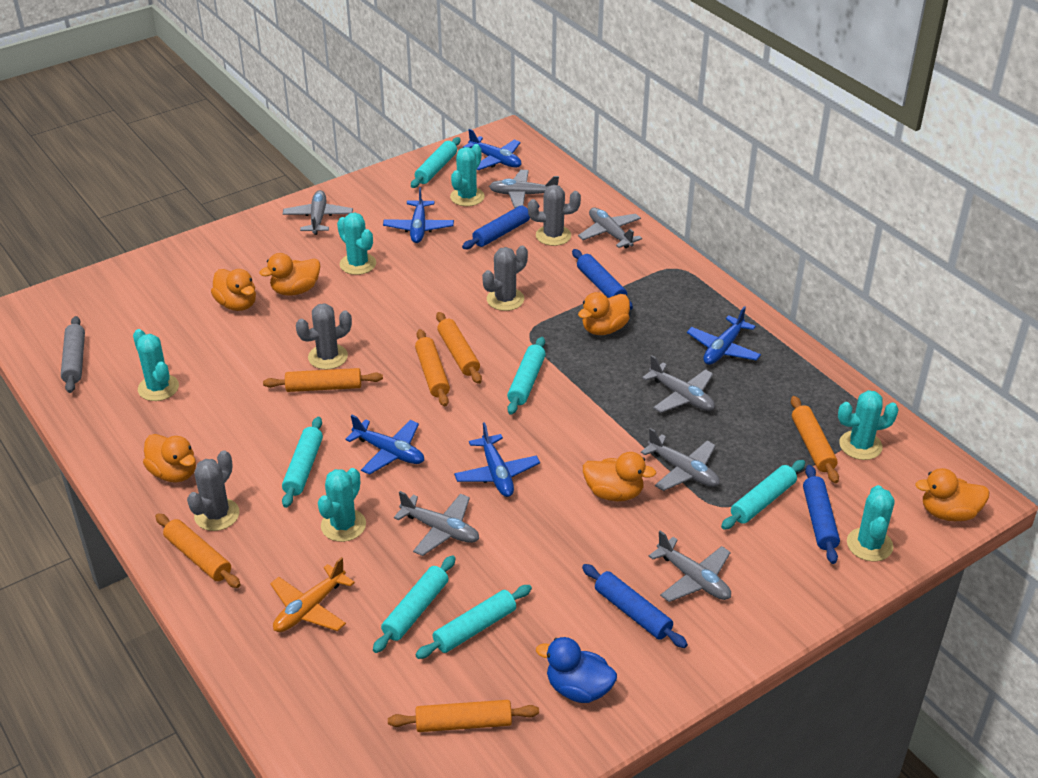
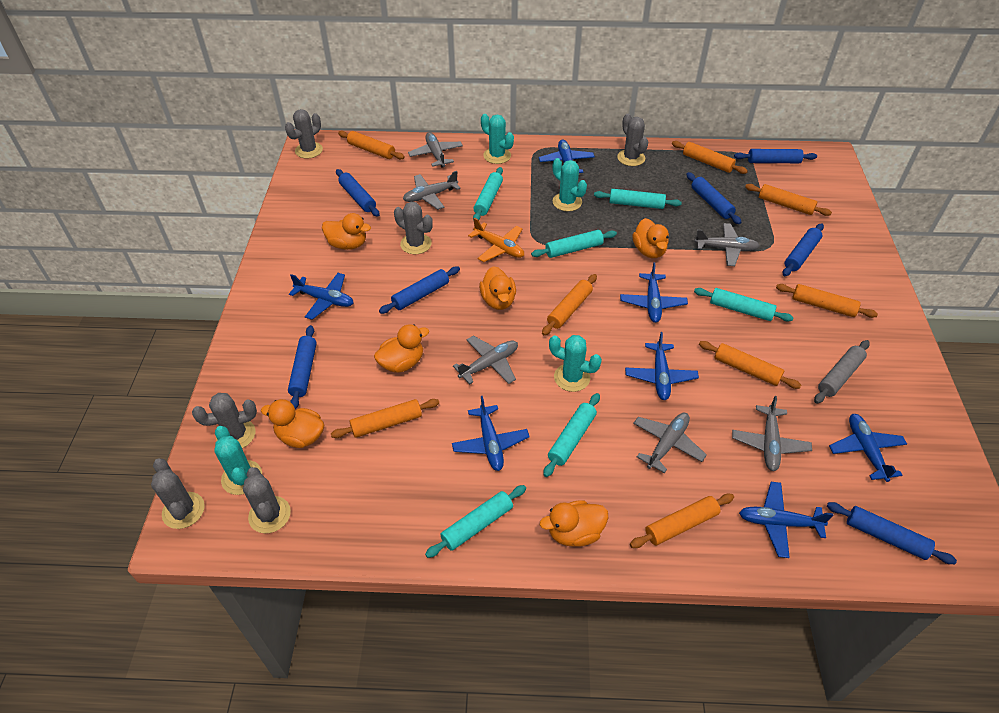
blue duck: [536,637,617,703] = 1 -> none = 0
blue plane: [345,415,424,475] [383,187,454,243] [454,422,540,497] [463,129,521,170] [687,306,761,365] = 5 -> [289,273,353,320] [452,396,530,471] [539,140,595,173] [620,262,688,323] [625,332,699,400] [739,482,833,558] [829,414,907,482] = 7
blue rolling pin: [462,204,539,249] [572,249,633,310] [582,564,688,648] [803,465,840,564] = 4 -> [288,325,317,409] [336,169,379,217] [379,267,460,314] [686,172,742,224] [734,149,817,163] [783,223,824,276] [827,502,957,564] = 7
grey cactus: [187,450,240,531] [296,303,352,370] [482,246,528,311] [528,185,581,246] = 4 -> [151,458,205,529] [192,393,257,448] [243,467,291,533] [285,109,323,159] [394,202,433,254] [617,114,648,166] = 6
grey plane: [283,190,353,235] [394,491,479,556] [489,170,559,208] [578,207,642,248] [641,428,720,491] [642,355,715,413] [649,530,731,602] = 7 -> [403,171,461,210] [408,132,463,168] [453,335,518,385] [633,413,707,473] [694,223,760,266] [732,396,812,471] = 6
orange rolling pin: [155,513,241,588] [263,368,383,392] [388,700,539,732] [415,329,450,406] [436,312,482,384] [791,396,839,483] = 6 -> [331,399,439,438] [338,131,405,160] [542,274,597,335] [630,494,734,548] [672,141,748,174] [699,341,801,389] [745,184,832,216] [776,284,878,318] = 8
turquoise cactus: [133,329,179,401] [318,468,366,542] [337,213,376,275] [450,144,485,206] [838,390,899,460] [847,485,895,562] = 6 -> [214,426,262,495] [481,114,514,164] [549,335,602,392] [553,158,587,211] = 4

